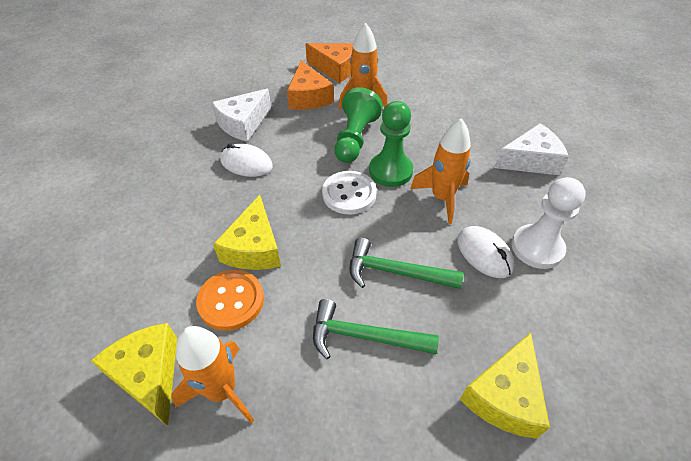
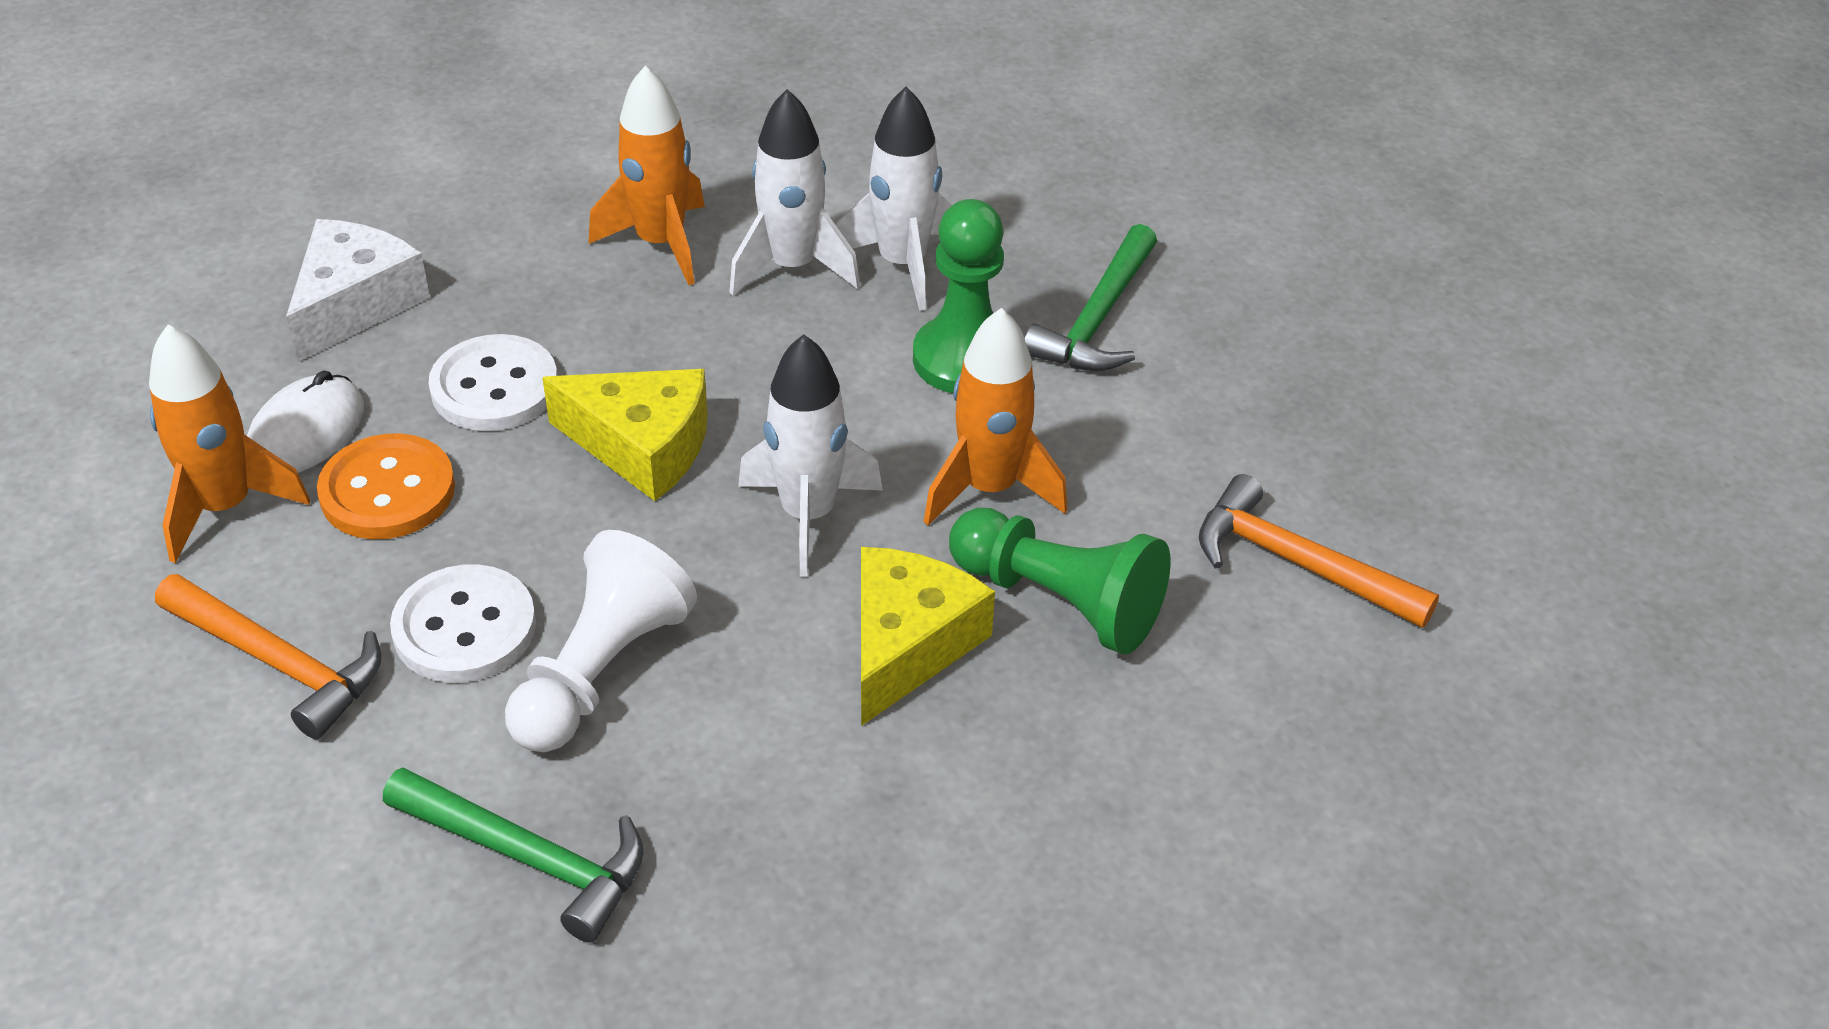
orange cheese: [287,60,334,110] [305,43,354,83] = 2 -> none = 0
orange hammer: none = 0 -> [155,574,381,739] [1199,474,1439,628] = 2
white button: [322,171,377,215] = 1 -> [390,564,536,683] [429,334,558,431] = 2
white cheese: [211,89,271,141] [494,123,569,175] = 2 -> [286,219,430,362] = 1
white mouse: [220,143,273,177] [457,226,514,278] = 2 -> [247,371,364,473] = 1
white rocket: none = 0 -> [729,89,860,296] [738,334,883,577] [836,87,952,311] = 3
yellow cheese: [91,323,177,426] [213,195,281,270] [460,332,550,439] = 3 -> [542,369,708,501] [861,547,995,726] = 2

